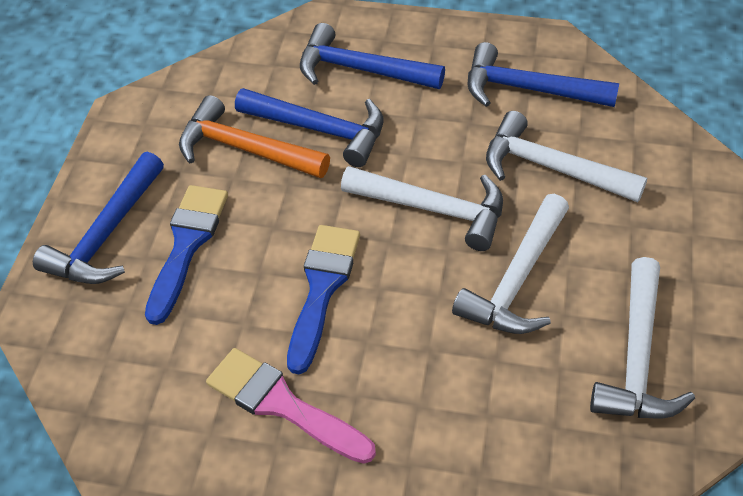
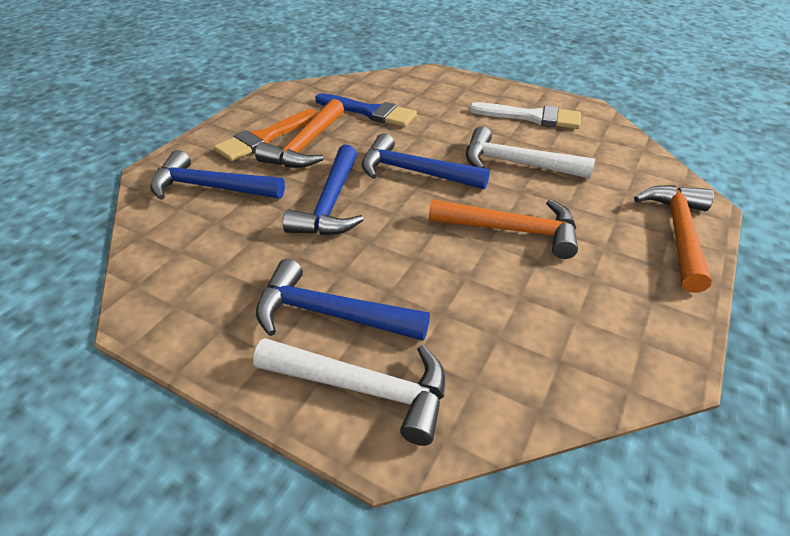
blue brush: [145,185,228,325] [287,225,360,374] = 2 -> [315,93,417,127] = 1
orange brush: none = 0 -> [214,109,318,161] = 1
orange hammer: [179,95,330,178] = 1 -> [255,99,344,168] [429,199,578,259] [634,185,714,293] = 3
pink brush: [206,348,376,464] = 1 -> none = 0
white brush: none = 0 -> [469,102,581,129] = 1
white hammer: [341,166,503,251] [452,194,569,334] [486,111,647,202] [590,257,695,418] = 4 -> [253,338,445,446] [466,126,595,179] = 2

